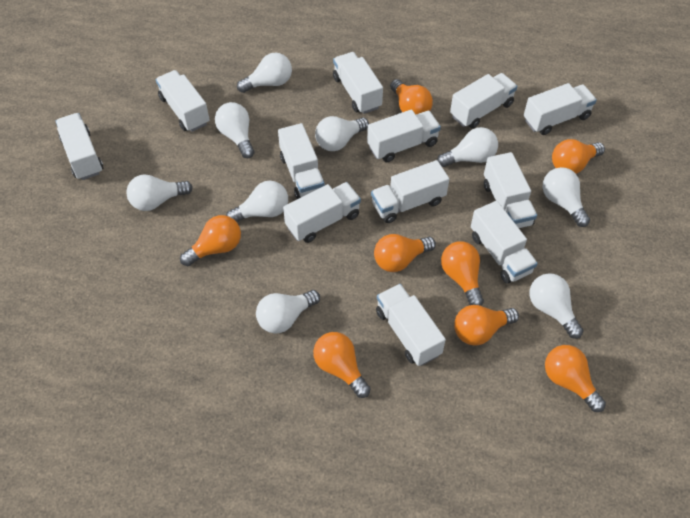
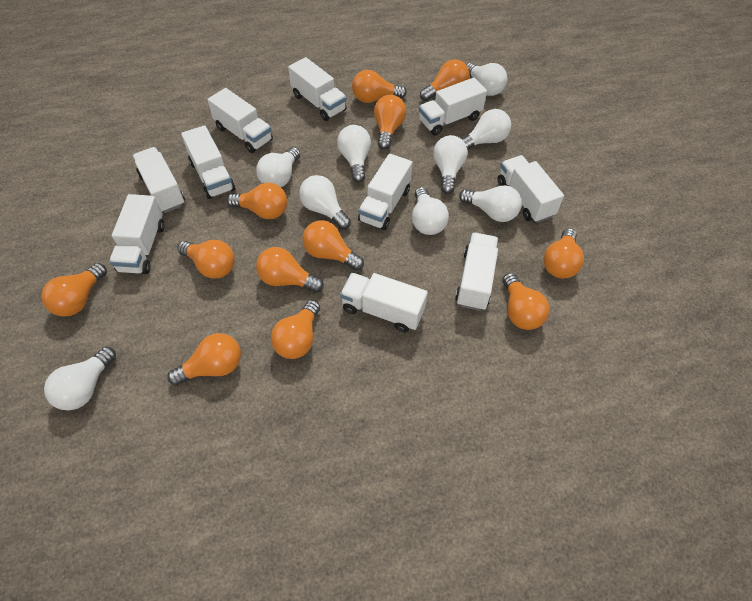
orange light bulb: [180,215,241,266] [313,332,371,398] [374,234,436,272] [390,79,433,114] [441,241,484,306] [454,305,519,345] [545,345,606,412] [552,139,605,174] = 8 -> [41,263,107,317] [167,333,241,386] [177,240,235,279] [227,183,287,219] [256,247,324,292] [271,300,320,359] [302,220,364,270] [352,70,407,103] [374,95,406,150] [420,59,469,101] [503,273,550,330] [543,228,584,279] = 12
white truck: [56,113,103,180] [156,70,210,132] [278,123,325,199] [283,182,361,243] [333,52,383,114] [367,109,441,162] [371,160,449,223] [376,284,446,366] [450,73,517,129] [471,201,538,284] [484,152,537,228] [524,83,597,135] = 12 -> [109,194,165,274] [132,147,185,213] [181,125,235,199] [207,88,273,153] [288,57,347,121] [340,273,428,333] [358,154,413,230] [419,78,487,136] [455,233,498,311] [498,155,564,223] = 10

